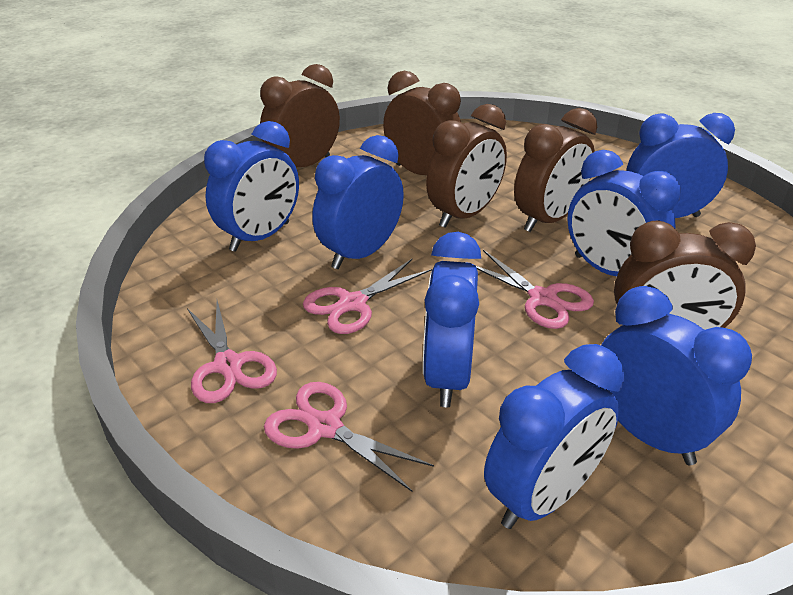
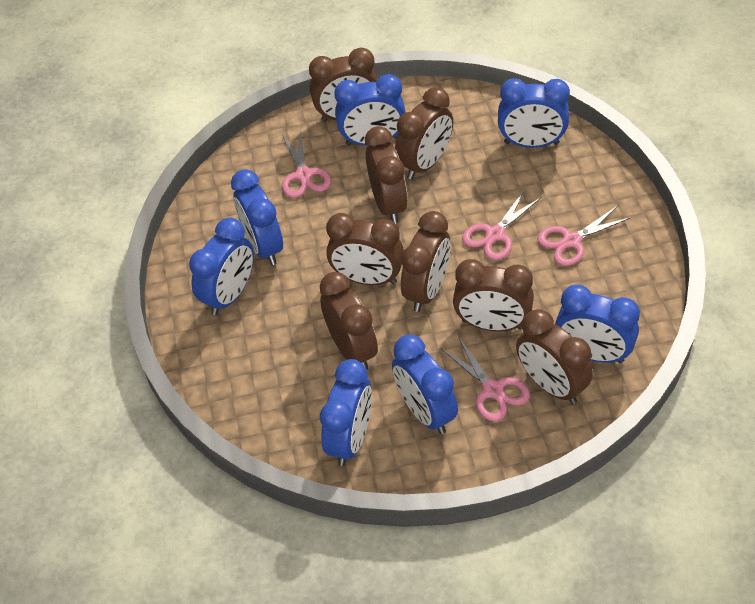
brown clock: [260,64,340,167] [383,71,461,175] [426,104,507,228] [514,108,597,232] [614,220,756,330] = 5 -> [309,47,377,122] [320,272,378,370] [326,213,404,285] [365,126,408,224] [395,87,453,180] [401,211,450,312] [453,259,534,332] [516,309,593,404] = 8

